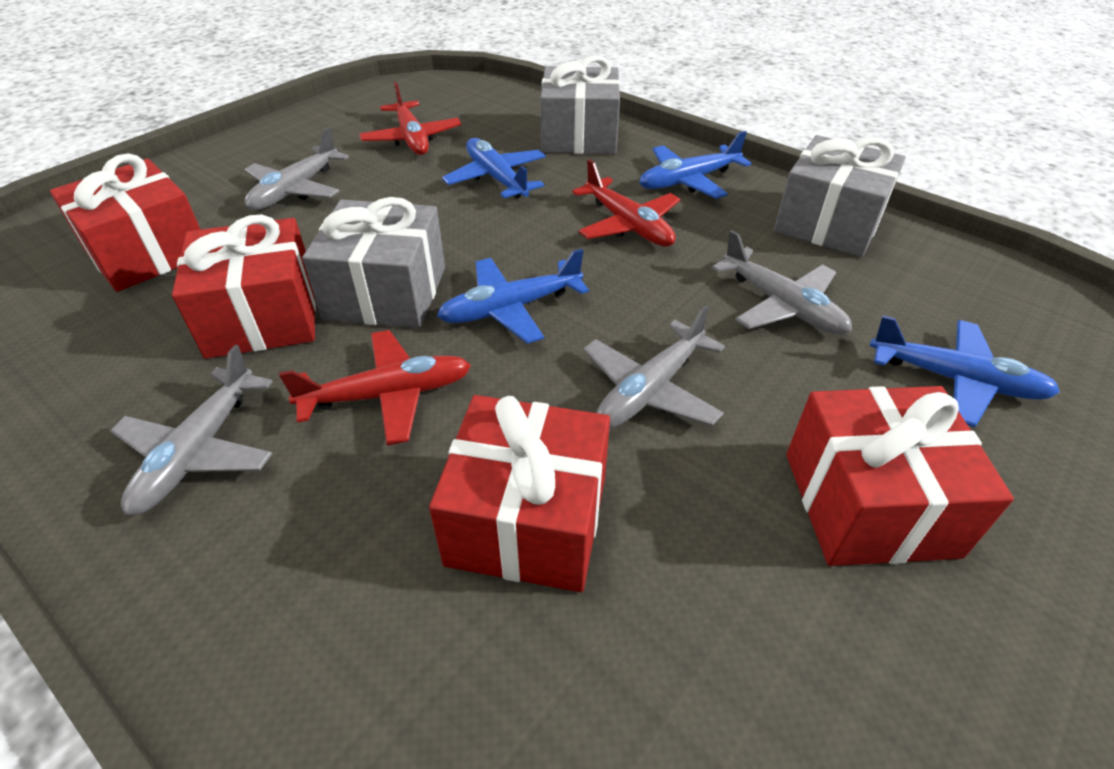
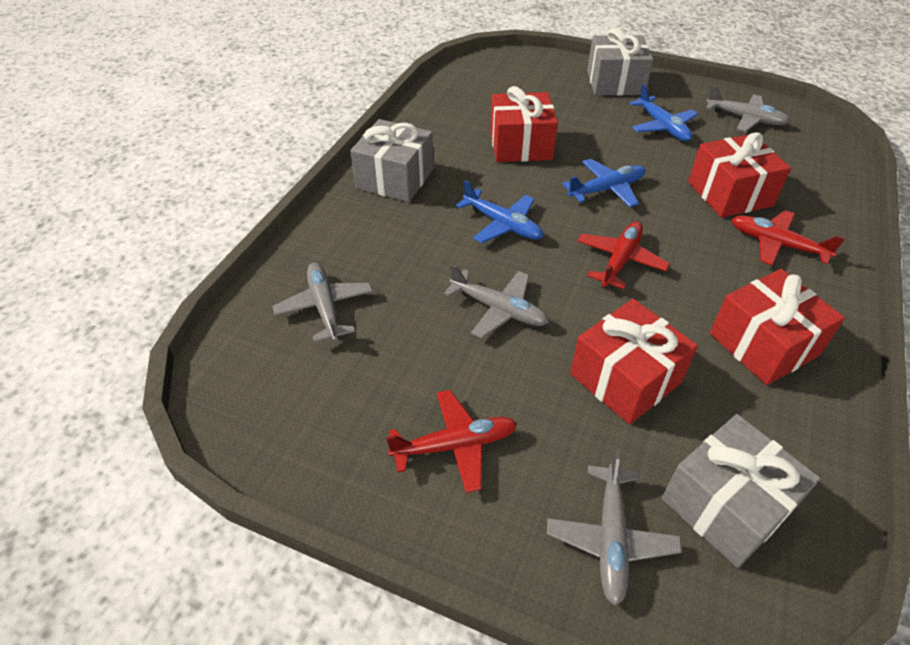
blue plane: [437,249,589,344] [442,138,546,199] [639,131,752,199] [869,315,1060,427] = 4 -> [456,180,543,243] [562,159,646,207] [629,84,698,142] = 3

